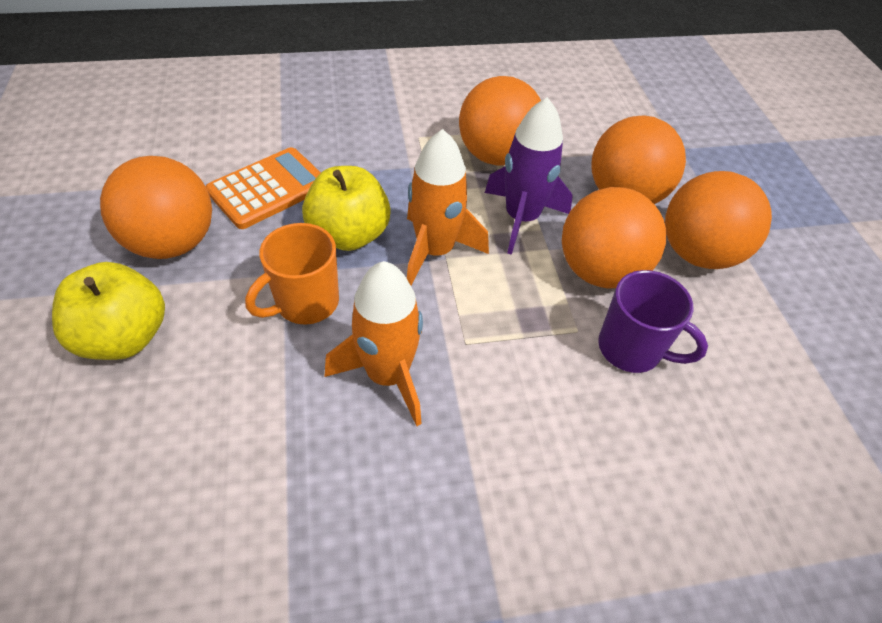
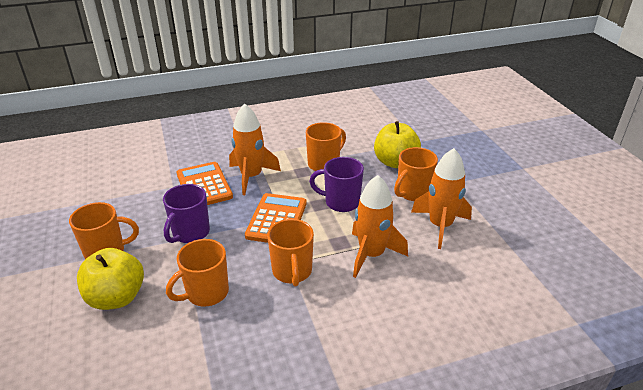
orange ball: [100,156,212,259] [459,76,541,166] [562,187,666,289] [591,116,686,204] [665,171,772,269] = 5 -> none = 0
orange calculator: [206,147,321,229] = 1 -> [177,162,233,205] [245,193,307,243] = 2
orange mug: [245,223,339,325] = 1 -> [69,202,139,259] [166,239,229,307] [267,219,314,286] [306,122,346,171] [394,147,438,201] = 5
orange rocket: [325,261,423,426] [407,129,489,285] = 2 -> [229,103,281,195] [352,175,408,278] [411,148,472,249] = 3
purple mug: [598,270,708,373] = 1 -> [163,184,210,243] [309,157,364,212] = 2
purple rocket: [485,97,573,255] = 1 -> none = 0

